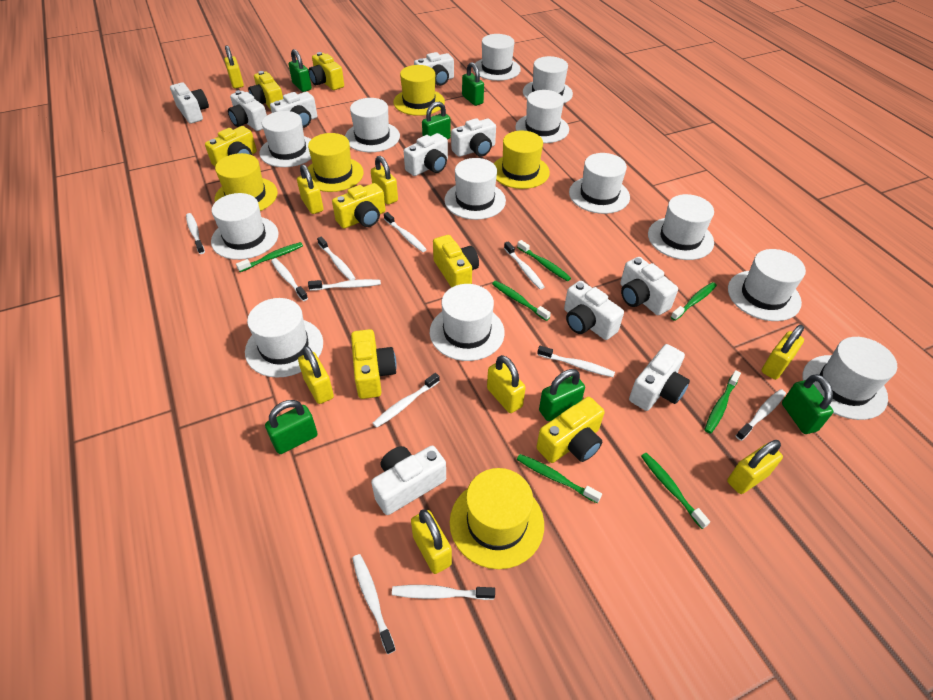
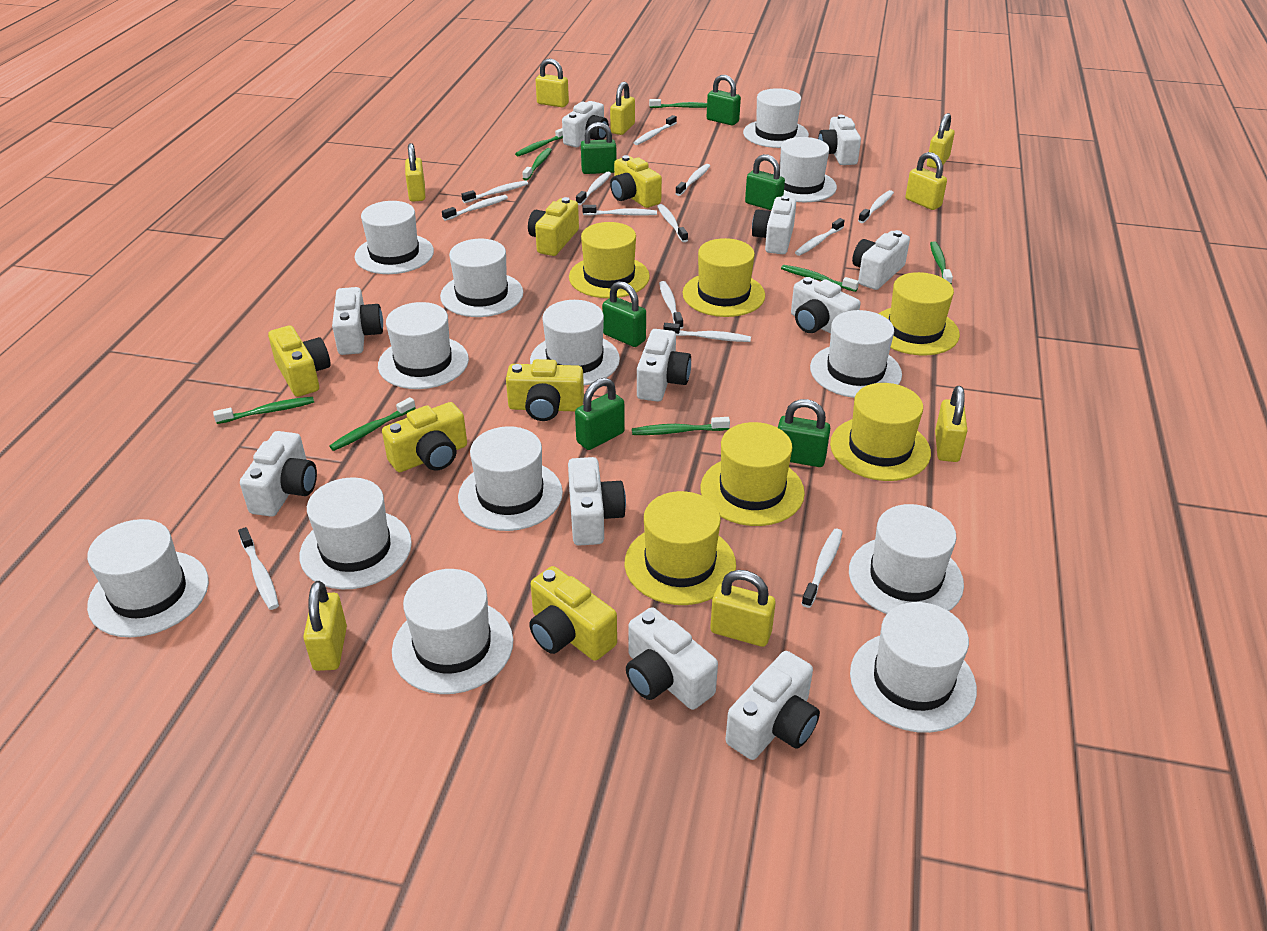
green toothbrush: [236,242,303,272] [492,281,551,321] [517,240,571,281] [517,454,602,503] [641,453,710,529] [671,282,717,321] [705,370,741,434] = 7 -> [213,397,314,424] [329,397,416,451] [515,128,563,156] [522,148,552,181] [632,417,730,435] [649,99,707,108] [781,265,859,292] [930,241,953,284] = 8
white camera: [170,82,209,124] [228,90,267,131] [270,92,317,128] [371,446,446,515] [404,133,448,176] [414,52,454,86] [451,118,496,157] [564,281,624,340] [620,257,678,315] [629,344,690,411] = 10 -> [240,431,317,517] [332,287,383,355] [562,101,609,148] [568,457,626,546] [626,607,718,710] [637,329,691,402] [726,651,820,760] [752,195,796,254] [791,277,861,334] [818,115,861,165] [852,230,910,290] = 11
white toothbrush: [186,213,205,254] [271,258,308,301] [308,279,381,291] [317,236,356,280] [352,554,396,654] [373,373,440,428] [384,212,427,252] [392,585,495,600] [504,241,545,289] [537,346,615,377] [736,389,786,441] = 11 -> [238,527,279,610] [442,195,508,221] [461,181,528,203] [576,172,611,205] [582,205,657,216] [634,115,677,145] [657,204,688,242] [659,281,683,329] [663,323,751,342] [675,164,710,196] [795,218,845,256] [801,529,843,608] [858,190,894,223] = 13
yellow camera: [205,126,257,166] [248,71,283,110] [309,52,344,90] [332,183,386,228] [351,329,397,399] [433,235,479,288] [536,397,604,463] = 7 -> [268,326,331,397] [382,402,467,472] [506,359,584,421] [528,197,579,256] [529,566,617,661] [610,155,662,208] = 6
yellow hat: [215,153,278,211] [308,133,364,192] [393,65,445,116] [450,468,544,569] [494,131,550,189] = 5 -> [569,222,650,298] [625,491,736,605] [682,238,765,317] [701,422,805,526] [830,383,931,481] [879,272,960,355] = 6

